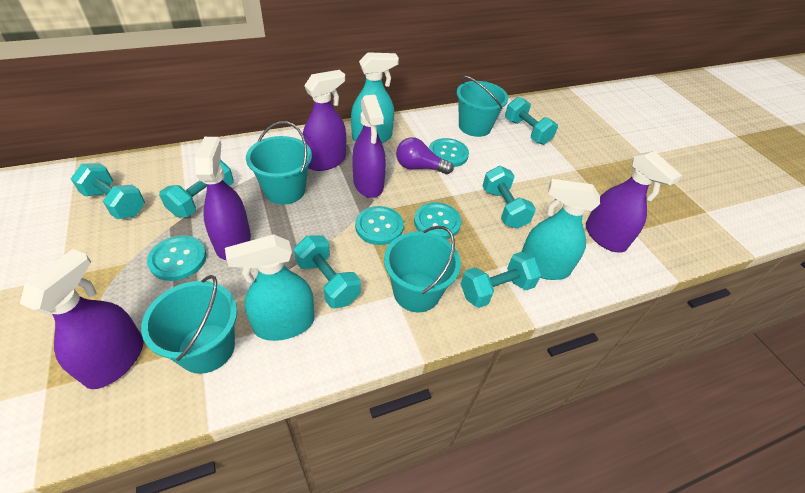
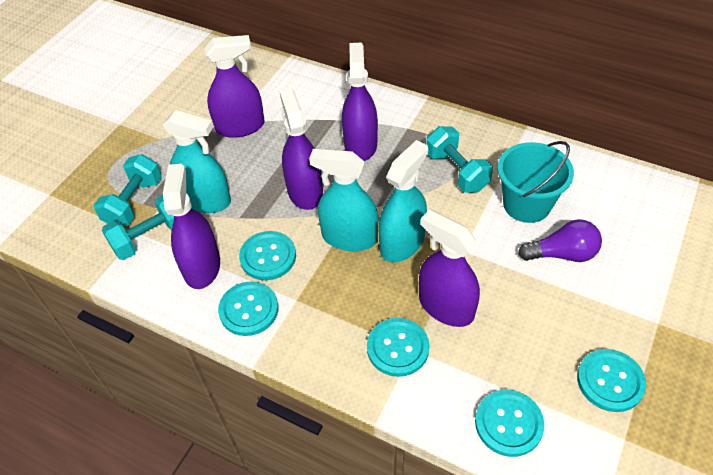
turquoise bucket: [141,275,237,374] [246,121,312,205] [384,226,461,312] [457,76,508,137] = 4 -> [498,141,574,223] = 1
turquoise button: [147,235,207,281] [355,206,404,245] [414,202,461,239] [429,138,469,167] = 4 -> [218,281,278,336] [239,231,296,280] [367,318,429,377] [475,390,544,457] [577,349,646,412] = 5
turquoise dumbbell: [71,163,145,219] [159,159,234,217] [294,235,361,308] [461,252,542,308] [482,166,536,229] [505,97,558,145] = 6 -> [94,154,162,226] [102,195,174,260] [426,126,493,193] = 3

